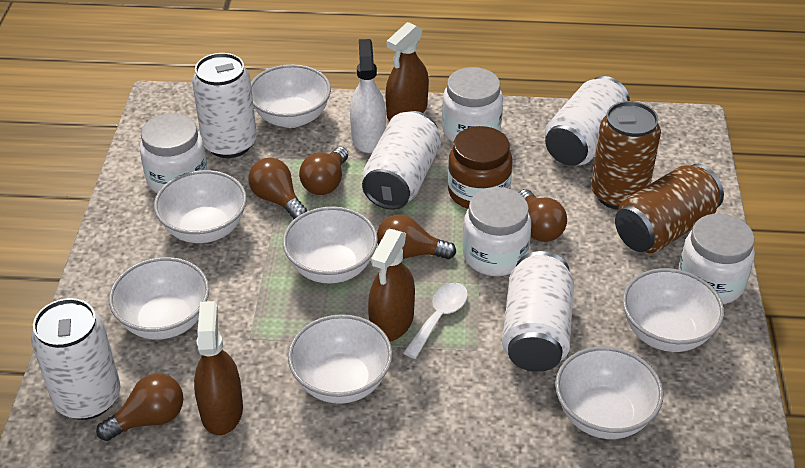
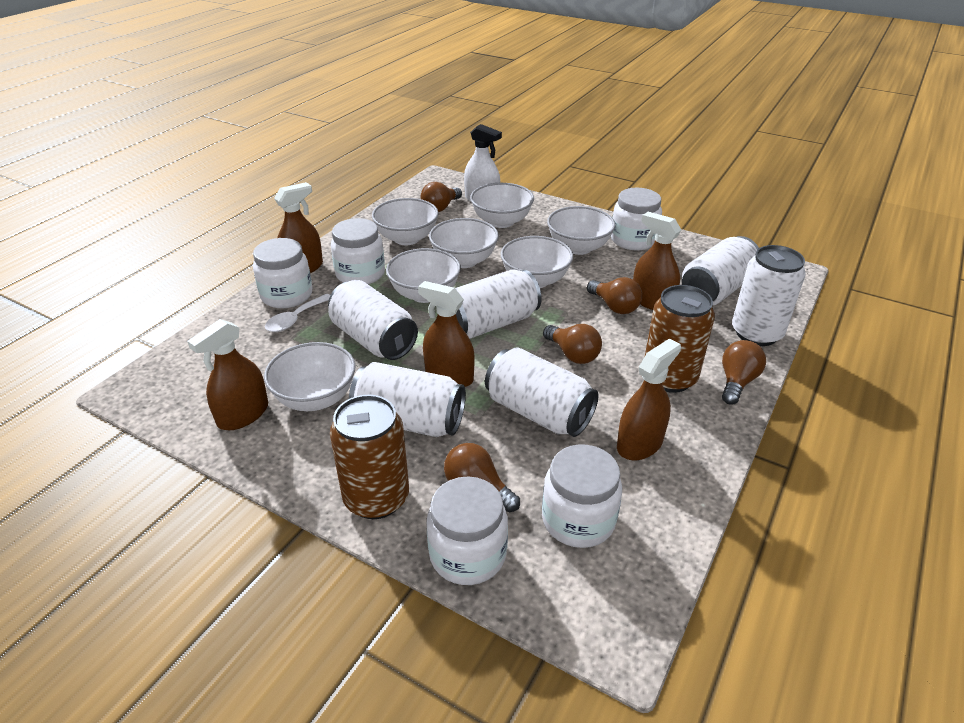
brown jar: [448,126,513,209] = 1 -> none = 0
brown spray bottle: [194,301,243,435] [368,229,415,342] [385,22,429,121] = 3 -> [187,319,268,430] [274,182,323,273] [418,281,475,387] [617,338,681,460] [633,212,681,310] = 5
white can: [31,298,121,420] [192,53,257,158] [362,111,441,210] [502,251,574,372] [545,76,630,166] = 5 -> [328,280,418,360] [349,362,466,437] [455,269,542,339] [485,347,598,437] [682,236,759,306] [732,245,806,346] = 6
white jar: [140,113,208,193] [442,67,503,143] [463,187,531,276] [679,214,755,304] = 4 -> [253,238,312,308] [331,218,385,284] [427,477,508,585] [542,444,622,548] [611,188,662,250] = 5

